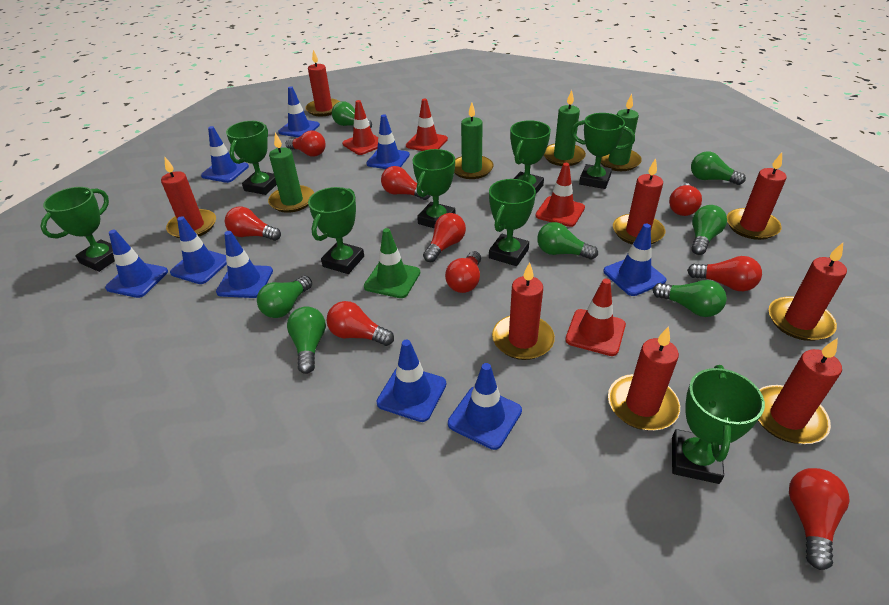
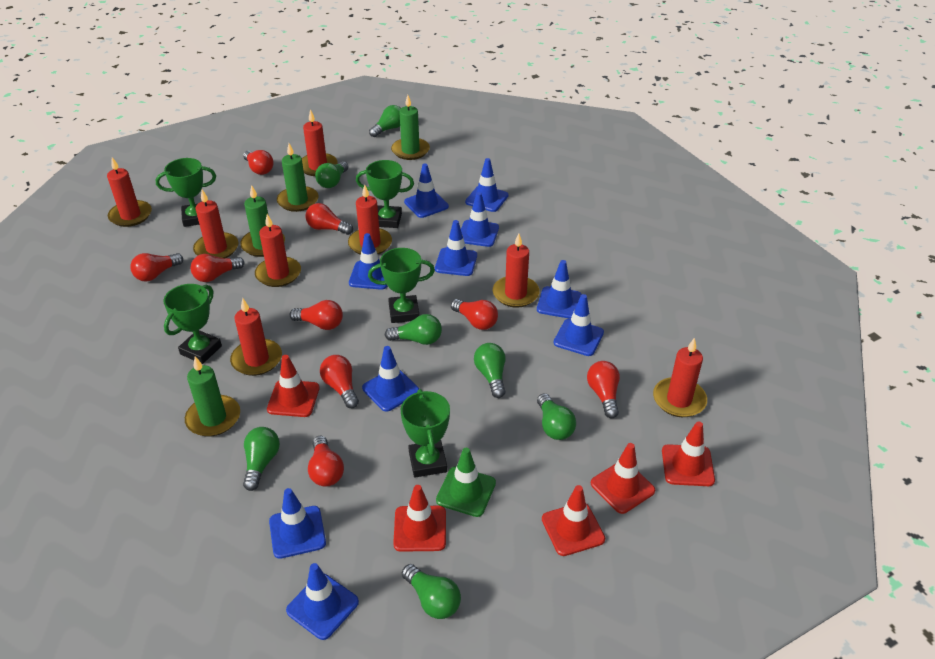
blue traffic cone: [105,230,168,298] [170,216,227,284] [201,126,249,183] [216,231,273,298] [278,86,320,138] [366,114,410,169] [376,340,446,422] [448,363,522,450] [603,224,667,296] = 9 -> [269,488,326,559] [286,563,359,640] [349,233,387,290] [362,346,419,412] [404,164,449,218] [435,220,477,276] [461,192,499,247] [465,158,508,212] [537,260,582,319] [554,294,604,356] = 10
green trophy: [40,187,115,272] [226,121,277,195] [308,187,364,274] [412,149,455,228] [489,179,536,266] [510,120,551,194] [571,113,635,189] [672,365,765,484] = 8 -> [156,158,216,227] [163,284,222,364] [356,160,414,228] [368,248,435,323] [401,389,450,478] = 5
red traffic cone: [342,100,378,155] [406,98,448,151] [535,163,585,227] [565,279,626,356] = 4 -> [267,355,320,417] [393,485,446,552] [542,485,605,556] [591,443,655,514] [662,421,715,486] = 5

